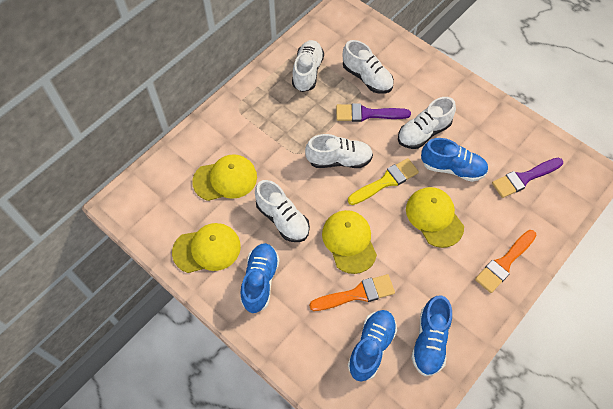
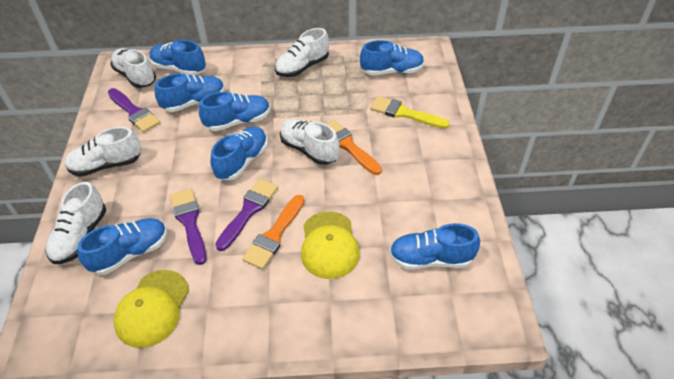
blue shoe: [240,243,280,313] [348,310,397,381] [411,296,452,376] [421,138,488,182] = 4 -> [77,218,167,275] [150,40,206,75] [155,73,225,112] [199,92,270,131] [210,127,268,180] [360,40,424,75] [389,223,480,270] = 7
purple brush: [336,103,411,122] [492,158,563,198] = 2 -> [108,88,160,132] [170,189,207,265] [215,179,278,251] = 3
yellow cap: [172,223,241,273] [192,154,257,201] [322,210,377,274] [406,187,464,248] = 4 -> [113,270,189,348] [301,212,360,279] = 2

